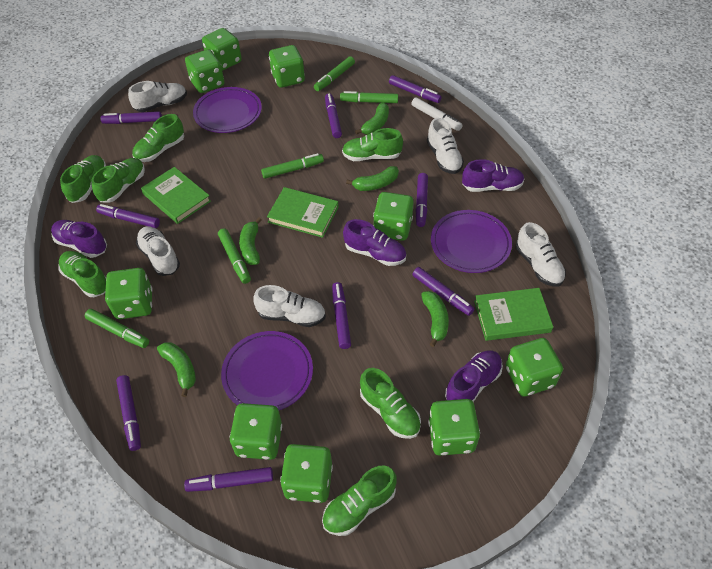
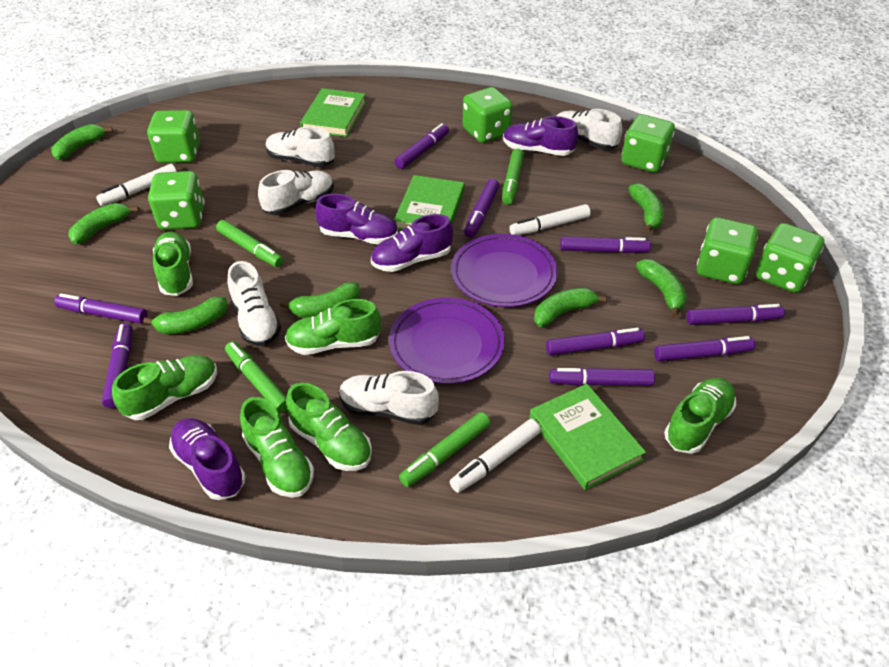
green banana: [157,342,196,397] [239,217,262,265] [346,166,399,191] [355,103,389,135] [421,291,449,347] = 5 -> [51,124,113,160] [68,203,139,244] [143,297,228,334] [280,282,360,317] [534,288,607,327] [628,183,664,233] [636,259,687,318] = 7
green dice: [105,268,153,319] [185,49,224,93] [202,28,242,71] [230,403,282,460] [269,45,305,88] [280,444,333,503] [373,192,414,241] [428,399,480,456] [506,338,563,397] = 9 -> [147,110,200,163] [148,171,205,230] [463,87,513,143] [621,114,675,173] [697,217,758,284] [756,223,824,293] = 6
green marker: [85,309,149,348] [218,228,251,284] [261,153,324,179] [314,56,355,91] [340,91,398,103] = 5 -> [216,220,283,267] [225,342,287,413] [399,412,491,487] [502,149,524,205] = 4
green shoe: [58,251,106,297] [60,155,106,203] [91,158,145,203] [132,114,184,162] [322,465,397,536] [342,128,403,161] [360,368,421,439] = 7 -> [112,355,217,420] [153,232,193,296] [240,397,314,498] [285,299,381,355] [286,383,372,471] [664,378,736,454] = 6
purple plate: [193,87,262,133] [221,331,313,410] [431,210,512,273] = 3 -> [389,297,505,384] [451,234,558,307] = 2
white marker: [411,97,463,131] = 1 -> [96,164,177,206] [450,419,541,493] [509,204,591,235] = 3

